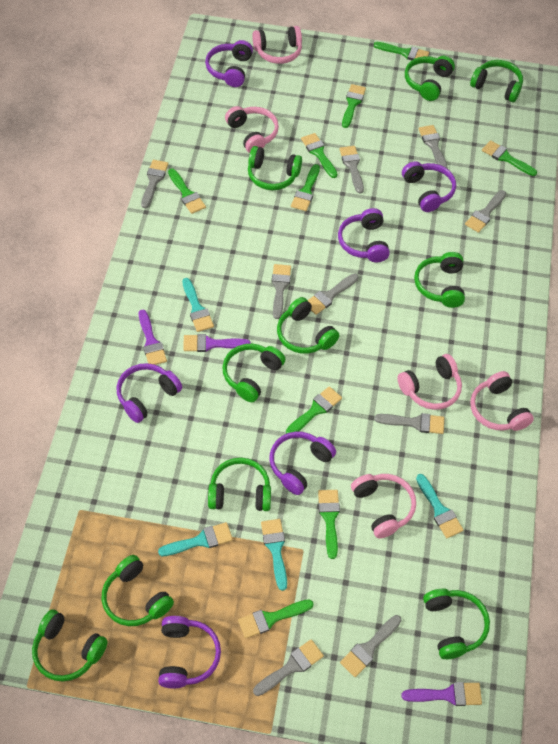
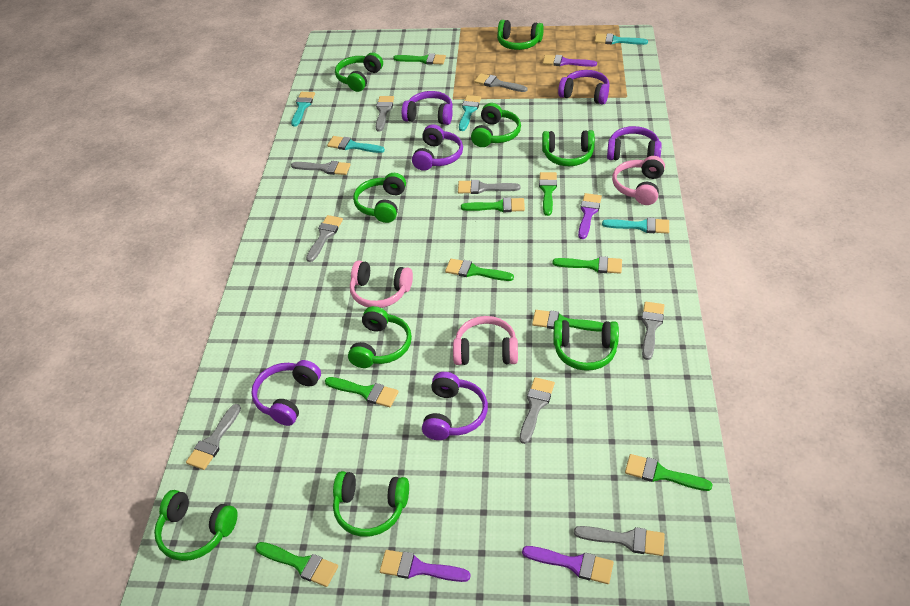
green headphones: [32,609,108,681] [102,555,174,626] [208,458,271,511] [222,344,285,402] [248,146,302,190] [277,297,340,354] [405,56,455,101] [414,252,465,308] [423,589,490,659] [470,60,523,102] = 10 -> [154,490,238,561] [333,471,409,537] [335,52,383,92] [348,306,412,368] [353,173,406,223] [471,103,521,147] [497,20,544,50] [542,130,595,166] [553,320,619,371] = 9
pink headphones: [225,106,279,153] [252,26,302,64] [351,474,416,539] [397,354,462,410] [470,371,534,431] = 5 -> [350,260,413,308] [453,316,518,365] [612,156,665,205] = 3
purple brush: [139,310,167,365] [183,334,251,352] [401,682,482,706] = 3 -> [380,550,471,582] [522,546,614,584] [543,55,597,67] [578,193,602,239] = 4
turquoise brush: [158,522,233,556] [182,278,214,332] [261,519,287,591] [416,474,463,538] = 4 -> [291,92,315,127] [327,136,385,153] [459,95,481,131] [595,33,648,45] [602,218,669,234] = 5

